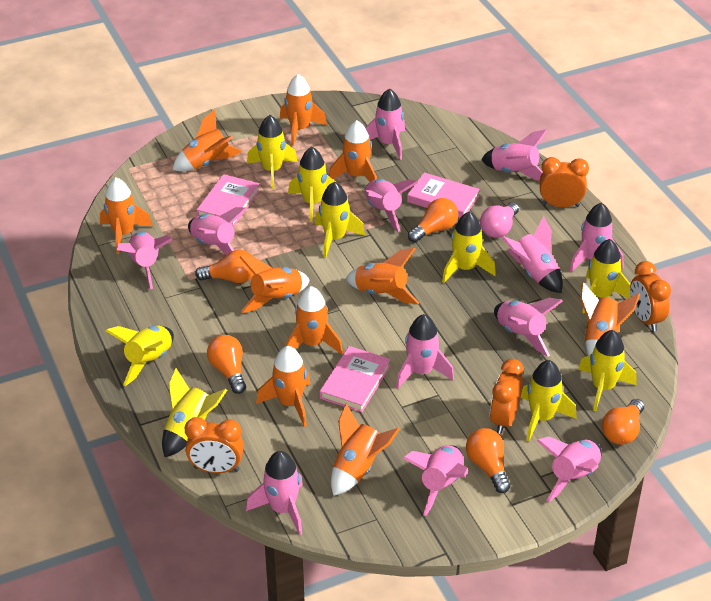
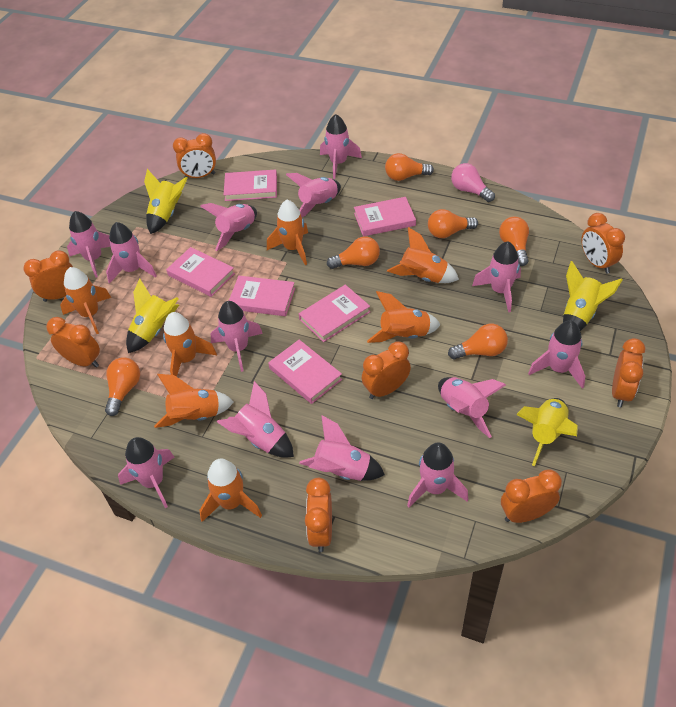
orange clock: [185,417,244,473] [490,359,524,434] [540,157,589,207] [630,261,671,332] = 4 -> [23,250,73,302] [46,317,100,368] [173,133,216,178] [305,478,332,552] [362,341,411,399] [501,469,562,523] [581,213,625,274] [612,338,645,407] = 8
orange light bulb: [195,250,254,283] [207,335,246,394] [408,198,458,243] [466,428,510,493] [602,399,644,445] = 5 -> [105,357,140,416] [327,236,380,269] [385,153,434,181] [428,209,478,238] [448,324,508,359] [499,217,529,266] = 6
orange rocket: [100,177,153,254] [172,109,242,172] [239,256,310,313] [256,346,311,427] [280,74,327,146] [285,286,343,354] [329,120,377,182] [331,404,400,496] [346,248,419,304] [580,282,640,355] = 10 -> [60,267,111,334] [154,374,234,428] [163,312,217,377] [199,458,262,522] [267,200,308,265] [367,291,441,343] [387,227,459,283] = 7
pink book: [196,174,260,227] [319,346,390,412] [407,172,480,218] = 3 -> [166,247,235,297] [224,169,277,201] [229,276,295,316] [268,340,342,404] [299,285,370,342] [354,197,416,236] = 6
pink rocket: [116,232,173,289] [188,207,247,255] [246,451,303,535] [364,179,418,232] [365,88,405,160] [396,314,454,389] [403,445,468,516] [481,129,548,181] [494,298,563,357] [502,216,563,293] [537,437,602,502] [569,203,623,272] = 12 -> [67,211,111,278] [106,222,157,284] [118,437,174,508] [200,203,257,251] [211,301,263,372] [217,381,294,458] [286,173,341,217] [299,415,385,481] [320,114,362,179] [407,442,468,508] [438,377,506,438] [472,242,521,312] [528,320,585,389] = 13
yellow rocket: [106,326,174,386] [162,368,227,457] [247,115,298,189] [288,147,337,222] [315,182,365,258] [442,212,496,283] [521,360,577,441] [578,330,636,411] [582,239,630,314] = 9 -> [126,279,179,353] [144,169,188,234] [516,398,578,466] [563,261,623,331] = 4

